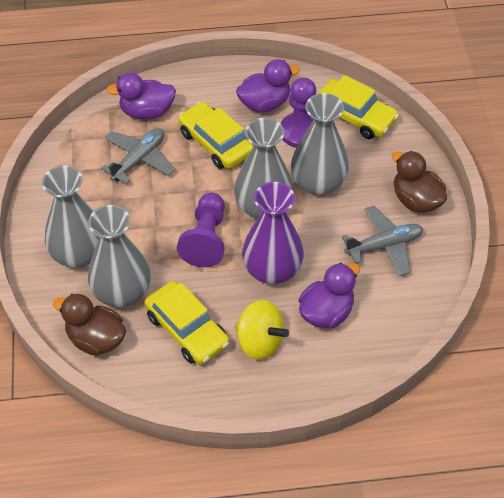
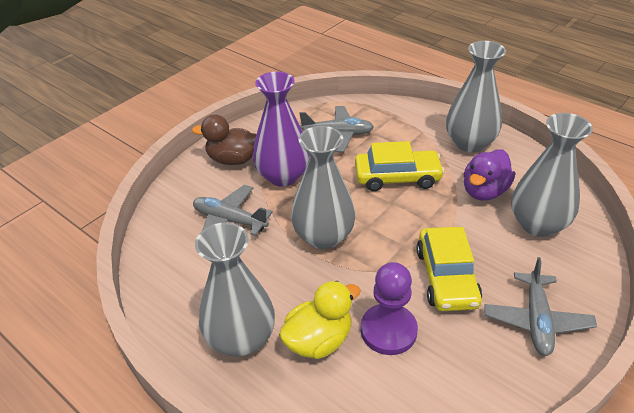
brown duck: [53,293,126,356] [392,151,447,213] = 2 -> [192,114,256,165] = 1
grey plane: [101,128,175,185] [342,205,423,276] = 2 -> [193,185,273,236] [299,106,374,152] [484,257,597,356] = 3
purple duck: [106,73,176,120] [236,59,300,112] [299,263,360,328] = 3 -> [464,149,515,201] = 1
purple pawn: [177,193,225,267] [281,77,316,148] = 2 -> [361,262,418,355] = 1
yellow car: [144,281,229,365] [178,102,253,169] [318,75,399,139] = 3 -> [355,141,444,191] [416,227,482,311] = 2
yellow duck: none = 0 -> [279,281,361,359] = 1
yellow spinning top: [235,300,289,360] = 1 -> none = 0

